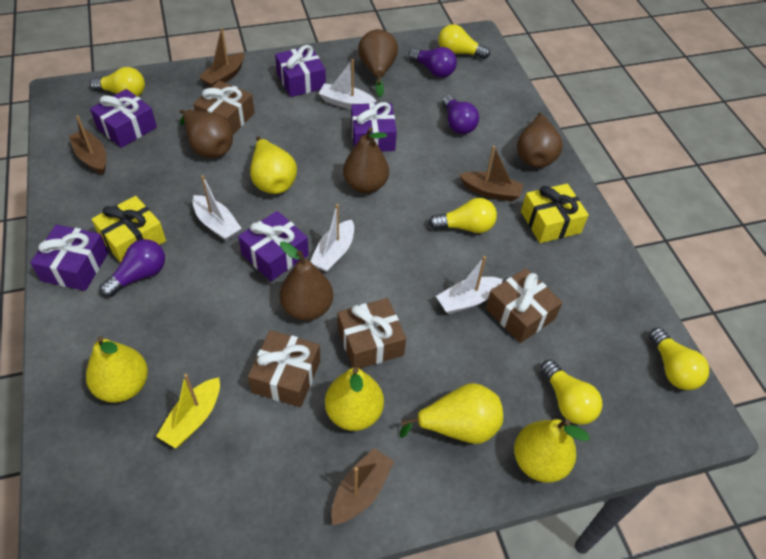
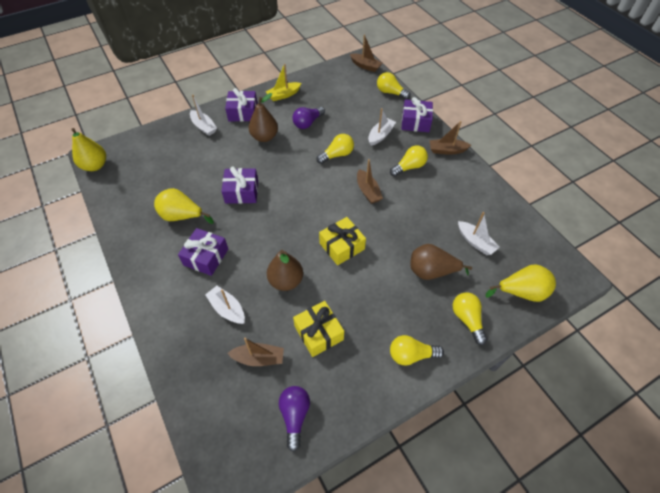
brown gift: [193,81,255,134] [248,330,320,407] [337,298,406,369] [486,268,562,343] = 4 -> none = 0
brown pear: [180,109,233,158] [279,242,333,321] [343,127,389,193] [358,29,398,97] [517,112,563,167] = 5 -> [249,93,278,142] [267,250,303,291] [410,244,472,280] = 3
purple gift: [30,224,109,291] [90,89,157,148] [238,211,309,281] [275,45,326,97] [351,102,397,151] = 5 -> [178,228,228,276] [221,166,258,204] [225,88,257,122] [402,97,433,132] = 4
purple light bulb: [100,239,165,297] [409,47,457,78] [442,95,479,134] = 3 -> [279,386,310,452] [293,107,325,129] = 2
yellow pear: [86,336,148,403] [250,136,297,194] [325,367,384,431] [400,383,503,444] [514,419,590,482] = 5 -> [71,128,106,171] [154,188,214,224] [485,264,556,302] = 3

